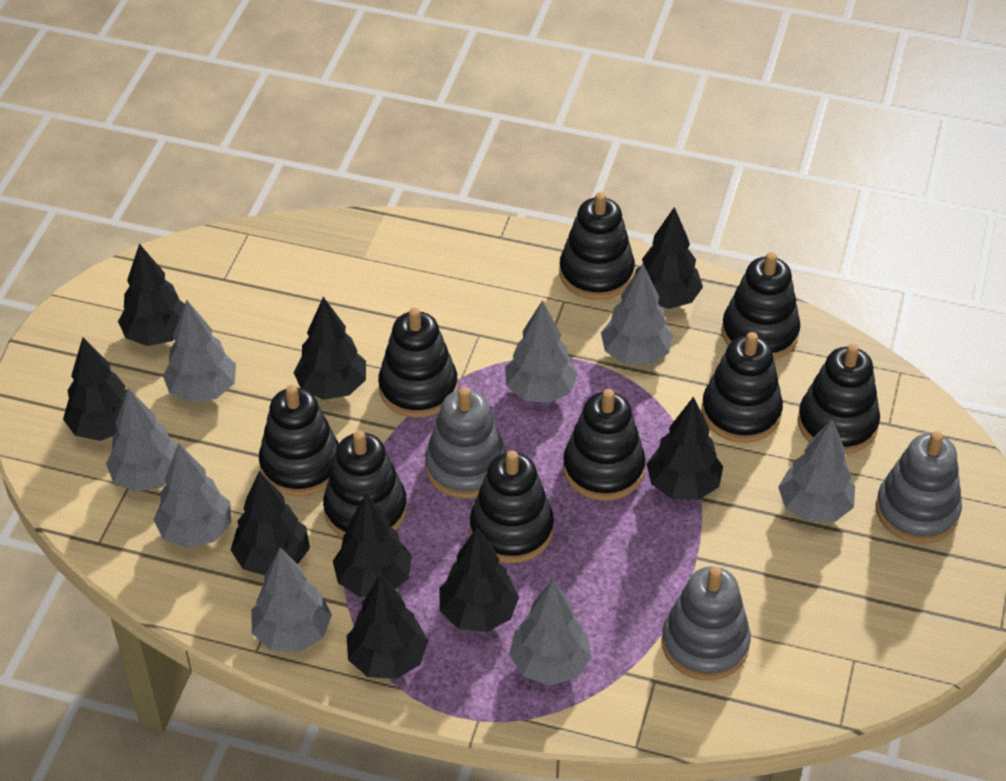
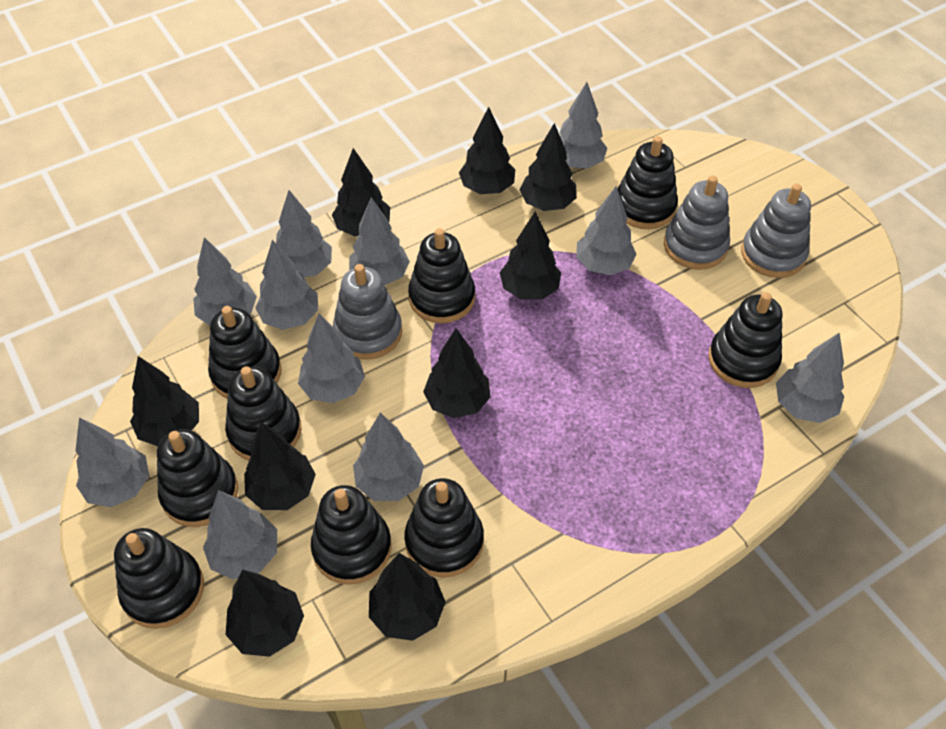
grey tree: [106,388,178,492] [154,444,231,548] [163,300,236,403] [251,548,332,652] [505,300,578,403] [509,580,592,686] [601,264,673,365] [778,419,855,522] = 8 -> [75,417,149,507] [193,237,257,326] [203,490,277,579] [255,240,318,330] [276,190,332,278] [298,313,365,403] [349,197,410,285] [353,413,424,501] [559,82,607,168] [576,186,637,275] [776,332,844,423] = 11

